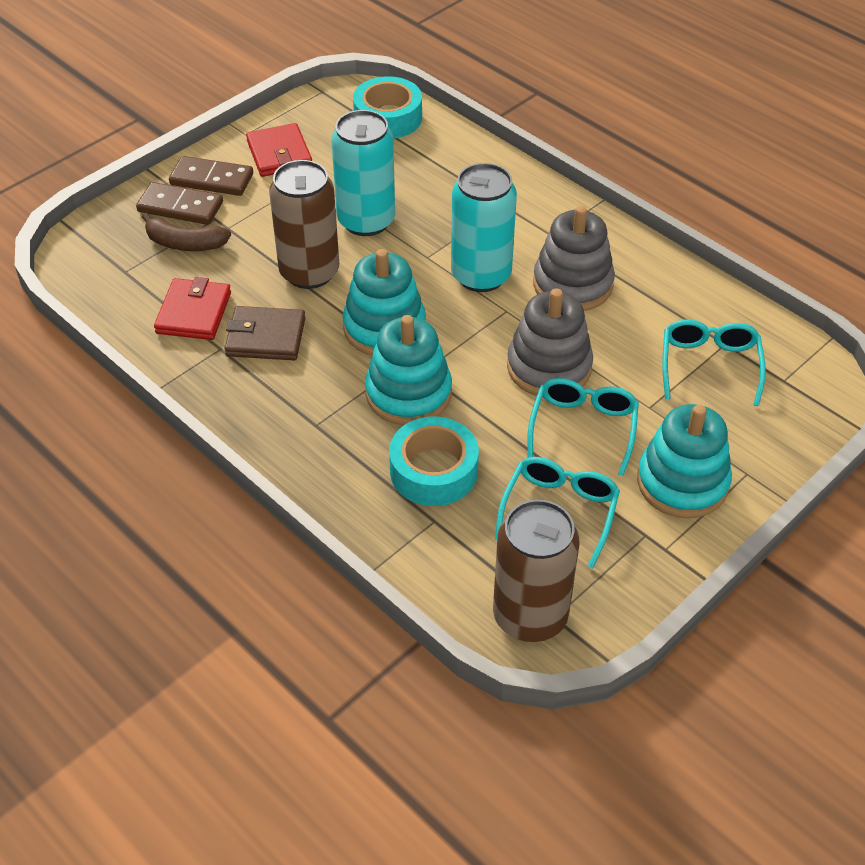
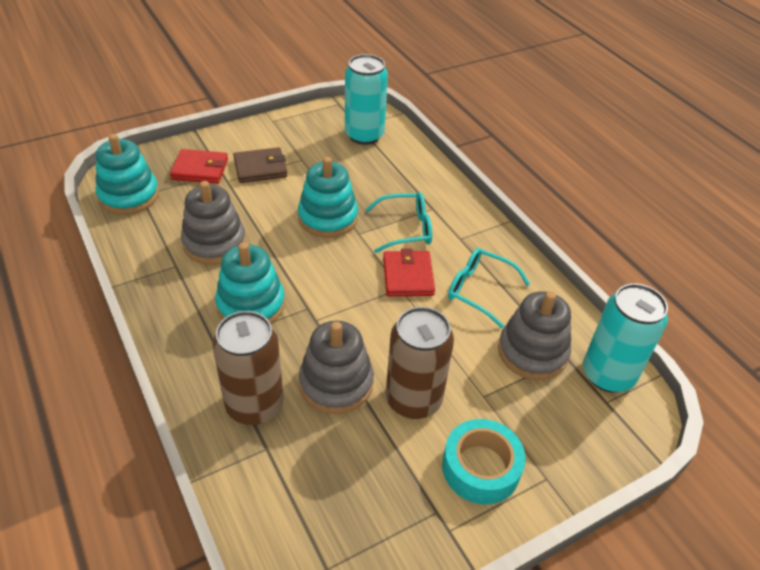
brown banana: [142,213,231,251] = 1 -> none = 0
brown domino: [136,182,223,225] [169,156,253,196] = 2 -> none = 0
grey stacking toy: [507,288,593,396] [533,206,615,311] = 2 -> [181,181,246,265] [299,321,374,414] [498,291,571,380] = 3
turquoise glasses: [495,457,620,568] [527,378,639,476] [662,319,766,406] = 3 -> [365,192,432,253] [448,248,530,328] = 2
turquoise tape: [353,76,422,139] [389,416,479,506] = 2 -> [442,419,526,504] = 1

